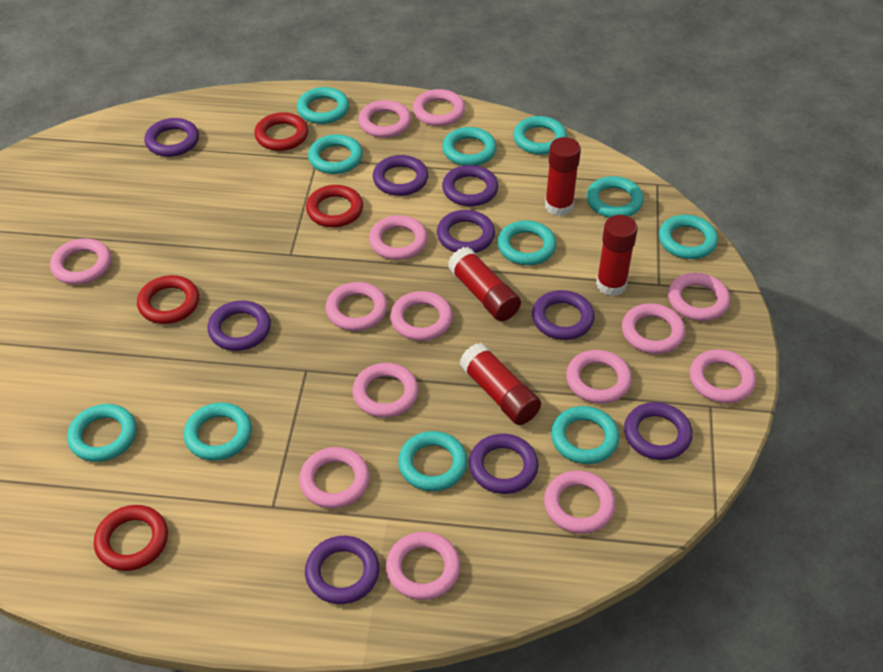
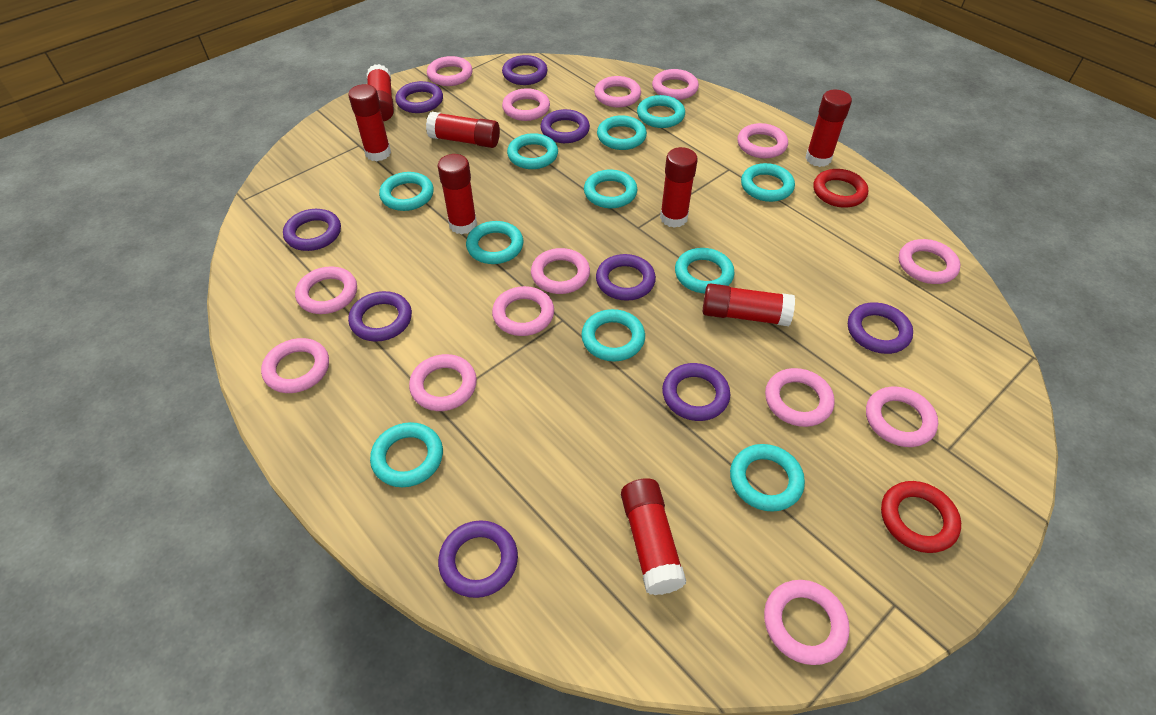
red glue stick: [447,247,521,321] [459,343,541,425] [545,137,581,216] [596,215,638,296] = 4 -> [348,84,391,161] [367,64,394,121] [426,112,500,148] [438,154,477,234] [621,478,686,595] [660,147,698,228] [703,283,795,326] [805,90,852,167] = 8
red ring: [94,505,168,571] [137,275,199,324] [254,112,308,151] [306,185,363,227] = 4 -> [813,169,868,208] [881,481,961,553] = 2

